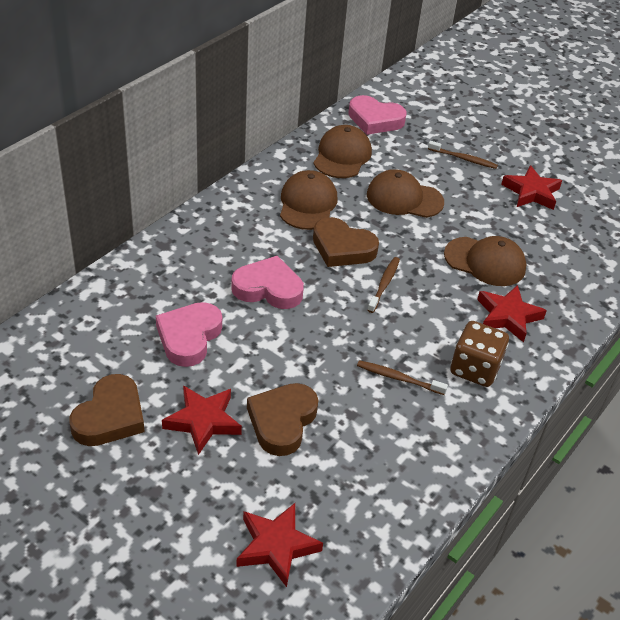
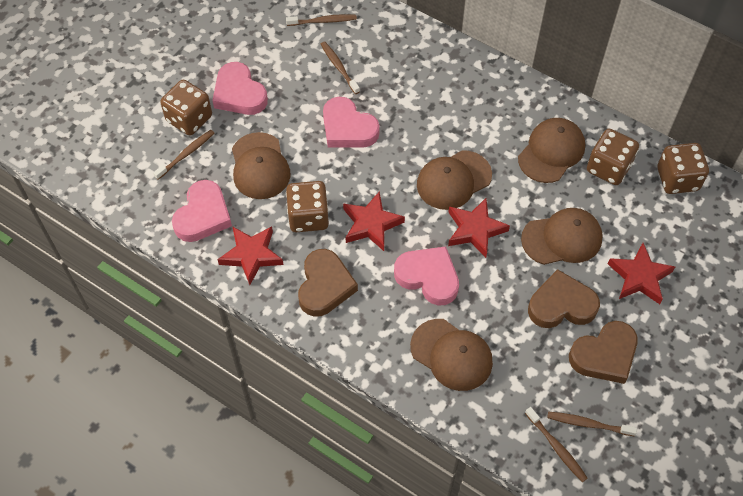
brown cap: [280,170,338,230] [314,125,372,178] [367,169,444,218] [444,236,526,286] = 4 -> [232,132,291,199] [410,319,493,391] [417,150,492,210] [518,118,585,183] [521,208,603,265] = 5
brown dice: [450,321,509,387] = 1 -> [160,80,212,136] [286,181,329,232] [587,129,639,185] [657,143,709,194] = 4
brown toothbrush: [357,360,448,395] [367,257,400,313] [428,141,498,169] = 3 -> [153,130,214,180] [286,14,357,26] [321,41,360,94] [525,407,588,482] [547,412,637,436] = 5
pink heart: [156,302,222,367] [231,256,304,309] [348,95,407,135] = 3 -> [172,180,232,242] [212,62,268,115] [323,97,379,148] [394,246,459,305] = 4

